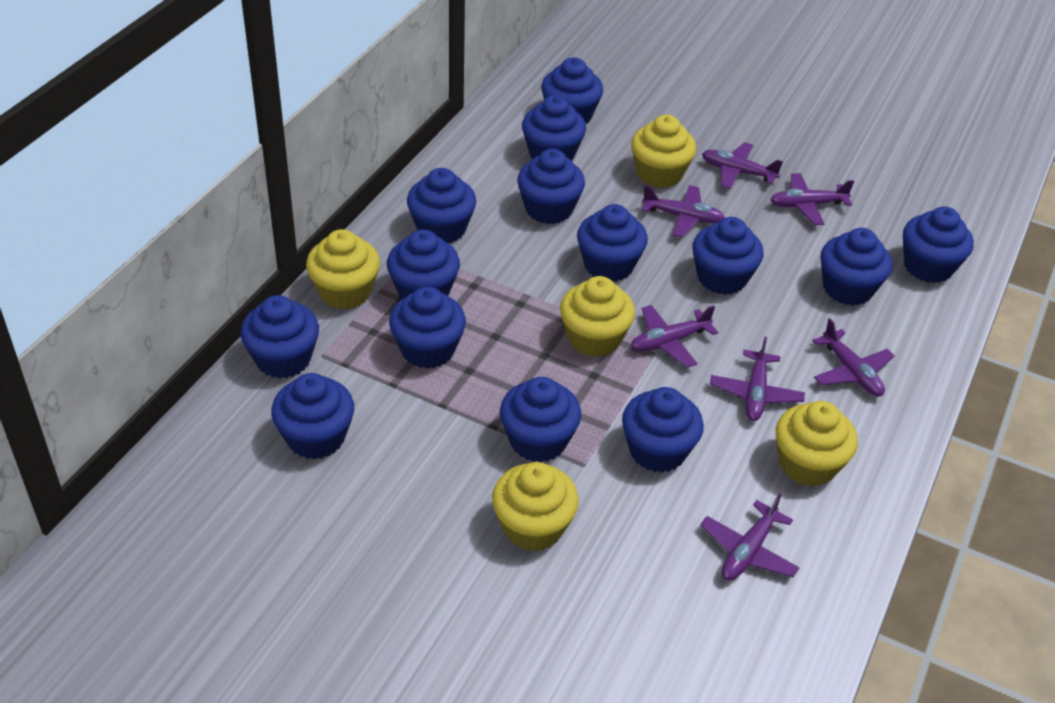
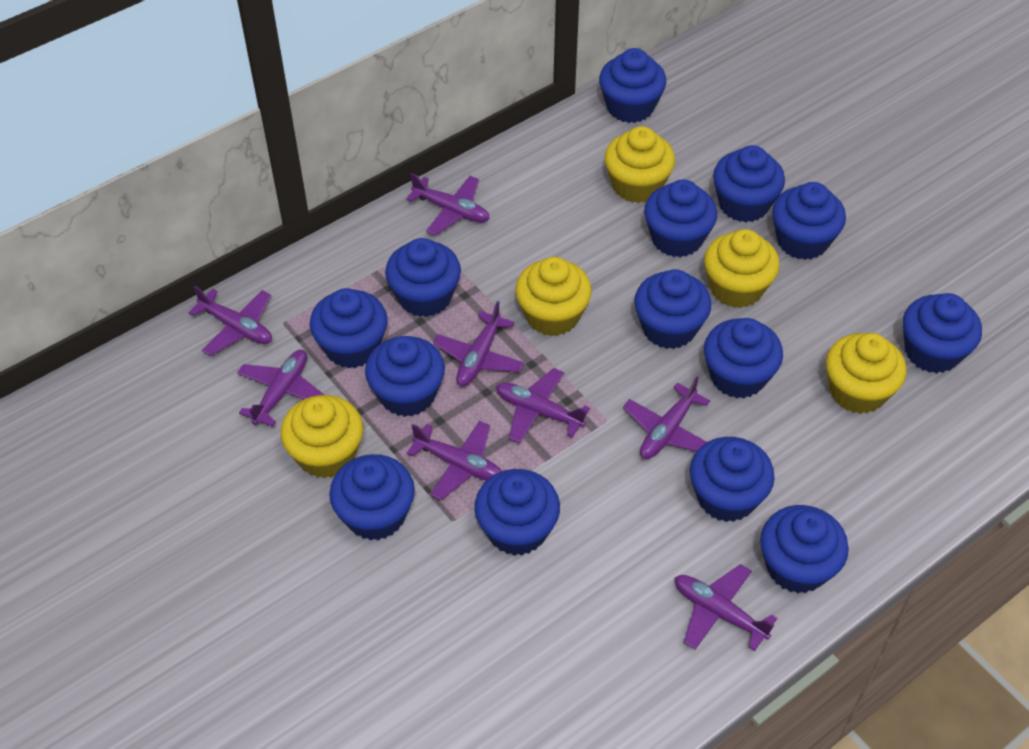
purple plane: [631,305,718,368] [642,185,725,238] [700,493,800,581] [702,142,783,189] [710,337,805,421] [770,173,854,225] [812,318,895,397] = 7 -> [188,286,272,356] [237,350,324,427] [406,173,490,236] [407,421,502,500] [433,301,524,387] [496,368,590,443] [623,377,710,459] [675,564,777,651] = 8

